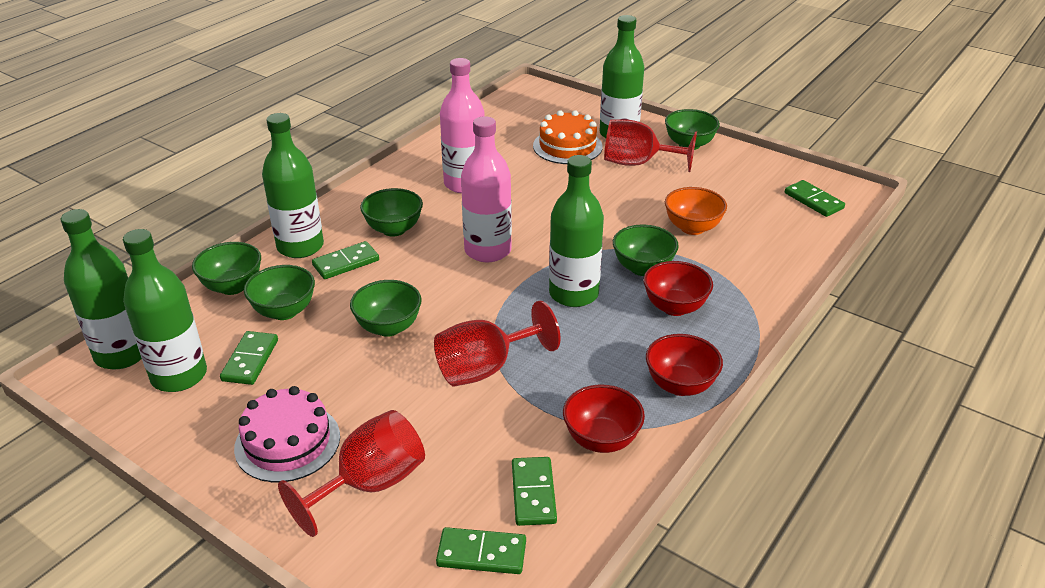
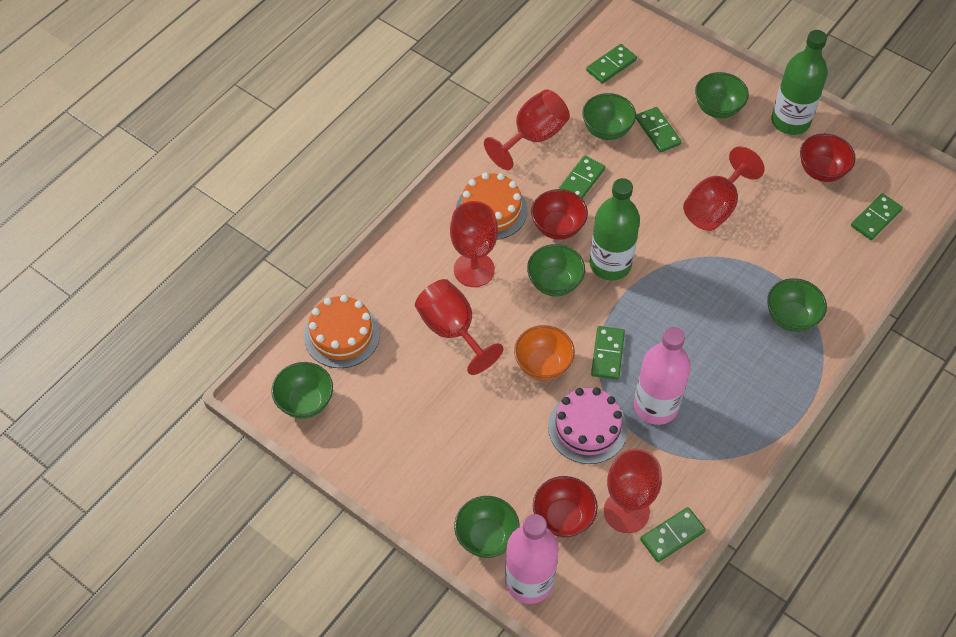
green bottle: [61,209,142,369] [123,229,207,392] [262,113,324,258] [549,155,604,307] [600,15,644,139] = 5 -> [590,178,640,280] [771,30,827,135] = 2
green domino: [220,331,278,385] [312,241,379,279] [436,527,526,574] [512,457,557,526] [785,180,845,217] = 5 -> [558,156,605,199] [586,44,637,84] [591,326,625,380] [636,107,682,153] [640,507,706,562] [851,193,903,240] = 6
orange cake: [533,110,602,164] = 1 -> [304,295,380,368] [456,172,527,240] = 2
red goblet: [278,410,425,537] [434,301,561,386] [604,119,697,172] = 3 -> [415,279,503,375] [450,201,498,287] [484,90,570,170] [604,449,662,533] [683,146,765,231] = 5

